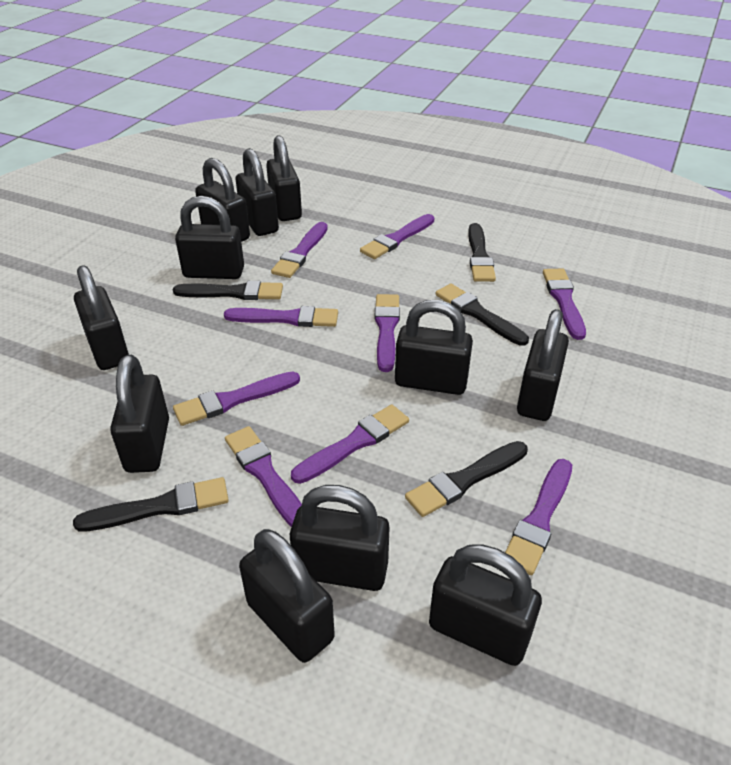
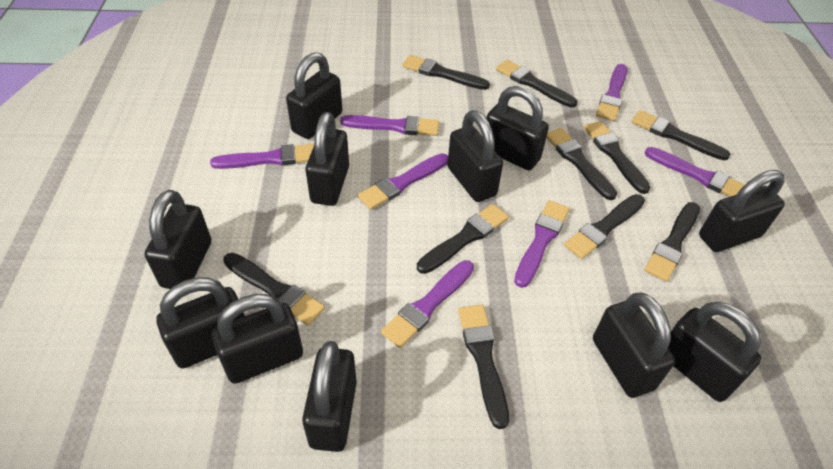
black brush: [73,477,229,532] [173,281,283,300] [405,441,528,517] [436,284,529,346] [468,223,496,282] = 5 -> [223,253,325,326] [402,55,490,90] [417,204,509,274] [458,305,509,429] [496,60,577,107] [546,128,617,200] [564,194,645,259] [584,121,651,194] [631,110,731,160] [644,202,700,282] = 10
purple brush: [173,371,300,426] [224,306,338,327] [225,426,302,527] [271,222,328,278] [291,404,409,484] [360,214,434,259] [375,294,400,372] [505,459,572,575] [543,269,586,340] = 9 -> [210,144,314,169] [340,115,439,136] [358,153,448,210] [381,260,474,348] [514,200,569,288] [596,64,627,121] [645,147,745,197] = 7

